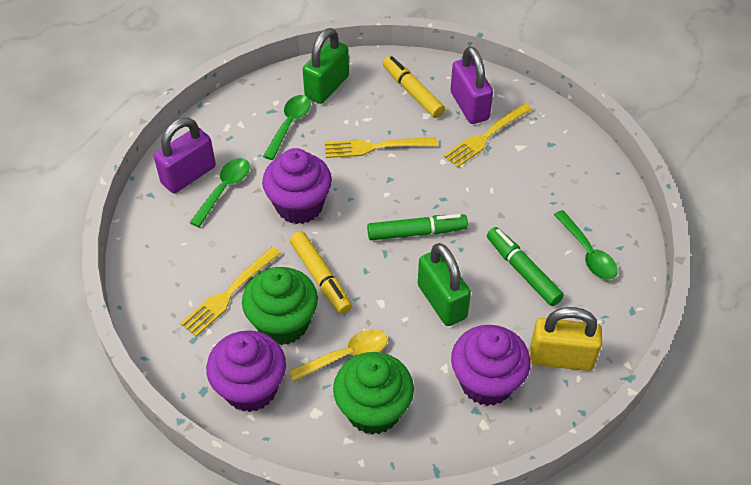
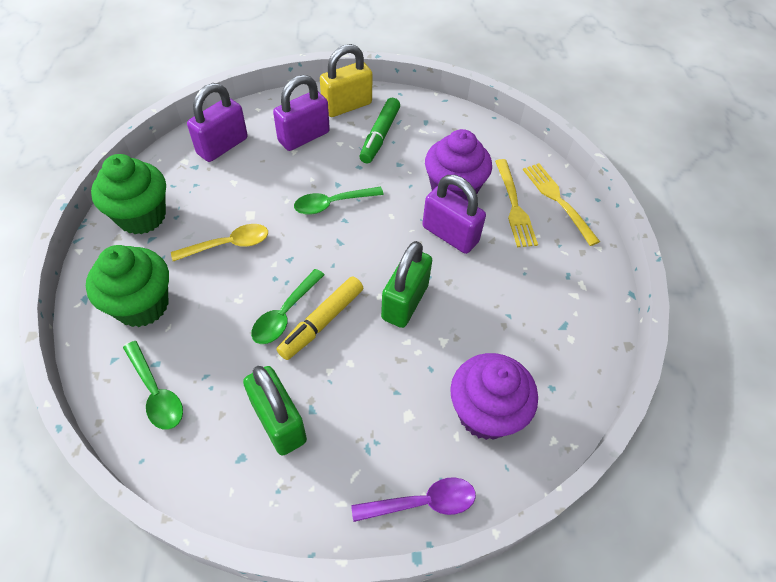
green marker: [367,214,468,240] [487,227,564,306] = 2 -> [359,98,400,164] = 1
purple cupcake: [206,330,286,412] [262,148,332,224] [451,325,531,406] = 3 -> [425,129,492,201] [450,353,538,440] = 2
purple padlock: [154,118,216,193] [450,46,493,124] = 2 -> [187,83,248,162] [273,75,330,151] [422,175,486,254] = 3
purple spoon: none = 0 -> [351,477,476,522] = 1
yellow fork: [180,246,281,337] [325,138,438,158] [444,103,532,168] = 3 -> [495,159,538,247] [523,163,600,246] = 2
yellow marker: [290,231,352,314] [383,56,445,118] = 2 -> [277,276,363,360] = 1

